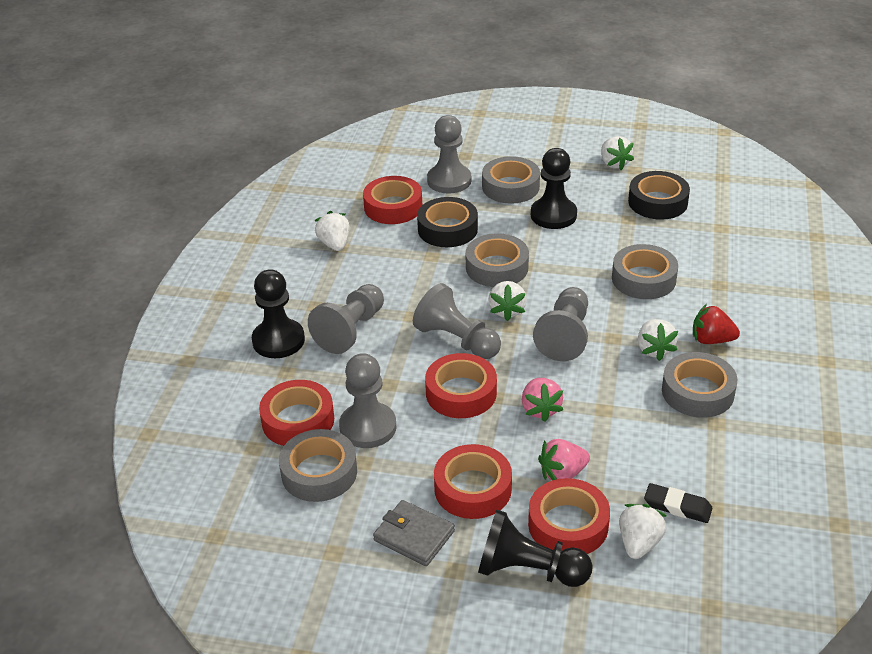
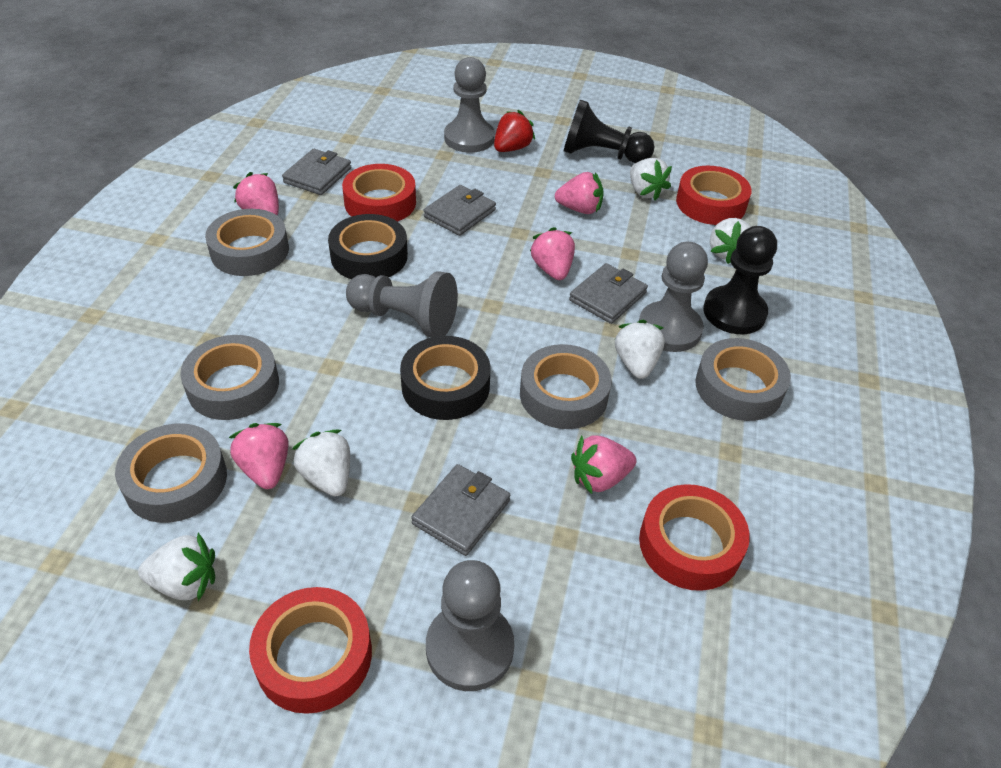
black eraser: [644,483,713,523] = 1 -> none = 0
black pawn: [252,269,305,358] [478,509,593,587] [531,148,577,229] = 3 -> [564,100,654,163] [703,226,777,334] = 2
grey pawn: [308,284,384,354] [339,353,396,448] [413,283,501,359] [427,115,471,194] [533,287,588,361] = 5 -> [346,271,458,338] [426,560,514,691] [444,57,495,153] [639,242,708,352] = 4
grey wallet: [373,500,455,566] = 1 -> [282,149,351,195] [411,464,510,556] [424,185,496,236] [569,263,648,324] = 4
pink strawberry: [522,378,563,422] [538,439,590,481] = 2 -> [229,423,289,489] [233,172,279,215] [530,227,575,280] [555,172,604,214] [571,435,636,494] = 5
red tape: [259,380,334,446] [363,176,422,224] [425,353,497,418] [434,444,512,519] [528,478,610,554] = 5 -> [249,587,372,714] [342,164,416,222] [639,484,750,591] [676,166,752,225] = 4

